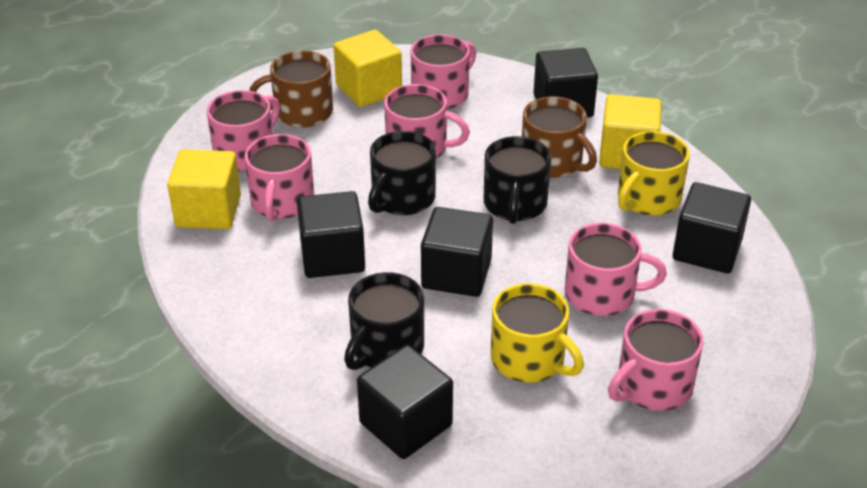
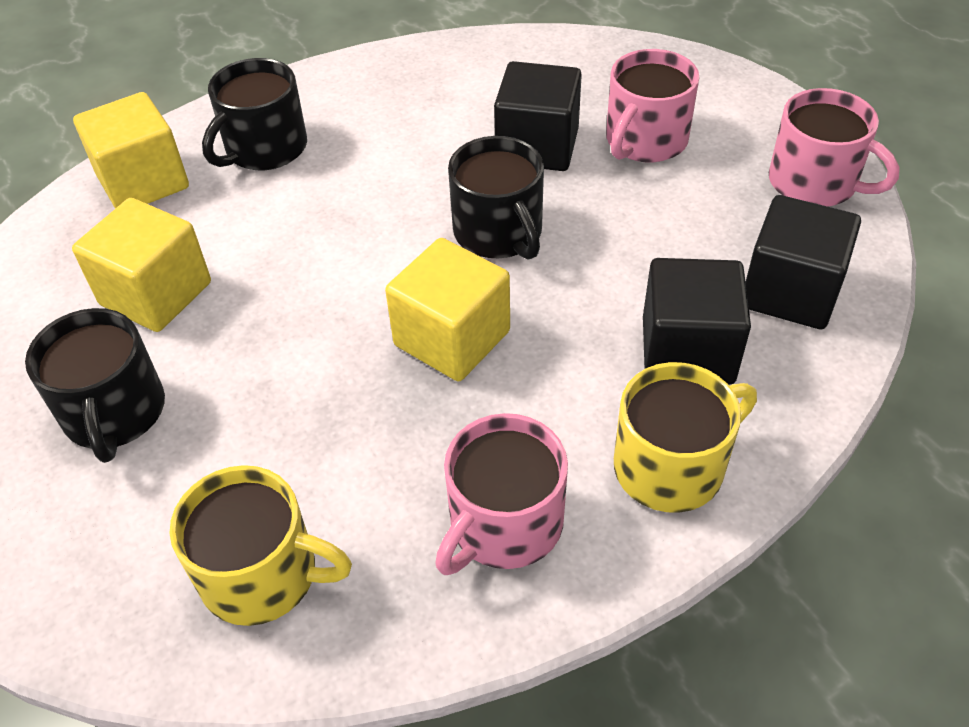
black cube: [297,191,365,278] [357,345,453,459] [421,207,493,297] [533,48,598,117] [673,182,751,273] = 5 -> [494,61,582,171] [643,258,751,385] [746,195,861,329] = 3
brown mug: [249,50,333,128] [522,96,597,178] = 2 -> none = 0
pink mug: [207,90,280,171] [244,134,314,221] [384,84,470,158] [411,34,476,109] [565,223,667,316] [608,309,703,411] = 6 -> [435,413,568,575] [606,49,700,162] [769,88,900,207] = 3

